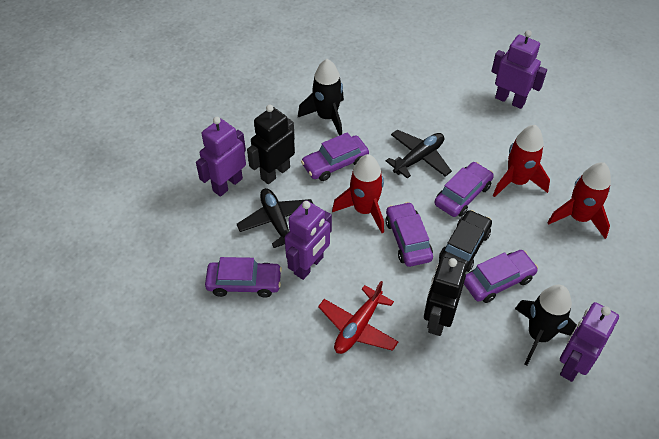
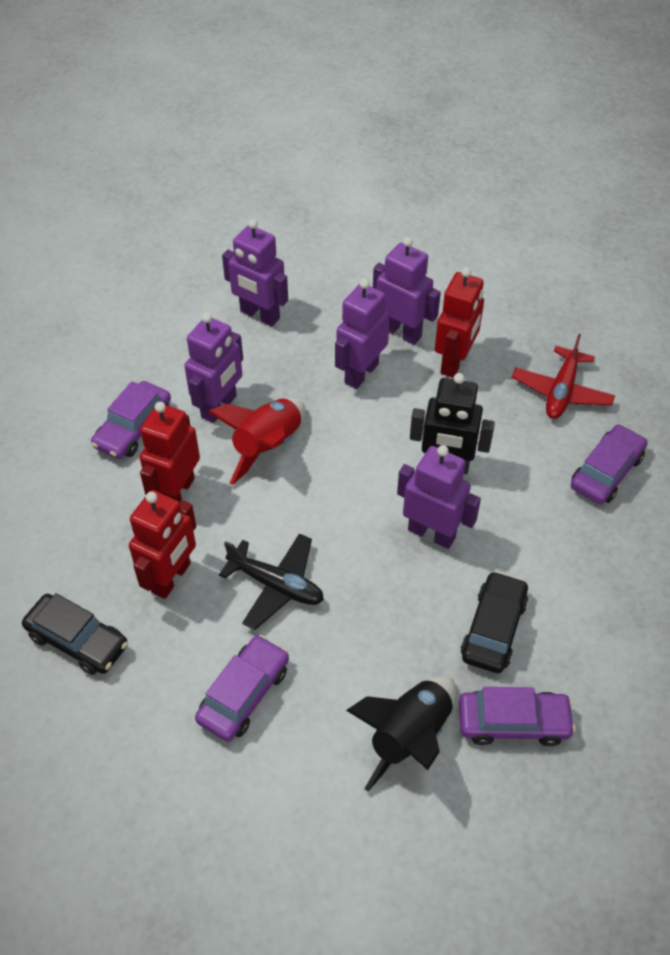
black car: [439,210,492,272] = 1 -> [22,593,128,675] [461,571,528,673] = 2
black plane: [237,188,313,248] [386,130,452,179] = 2 -> [219,533,324,630] = 1
black robot: [247,104,295,184] [424,257,467,336] = 2 -> [410,373,495,474] = 1
black rocket: [298,59,344,136] [515,285,577,365] = 2 -> [346,677,456,791] = 1
purple car: [205,257,282,298] [301,132,369,181] [385,202,433,267] [434,162,494,217] [464,250,538,303] = 5 -> [91,381,171,459] [195,635,289,742] [459,687,576,746] [571,424,647,504] = 4
purple robot: [196,117,246,197] [285,200,332,280] [491,30,547,109] [560,302,619,382] = 4 -> [184,313,243,423] [222,219,288,326] [335,279,390,389] [373,237,441,345] [397,445,481,549] = 5
red robot: none = 0 -> [129,490,196,599] [140,402,200,503] [435,267,484,378] = 3
red rocket: [332,154,384,233] [493,125,550,197] [547,162,611,239] = 3 -> [208,398,305,485] = 1

